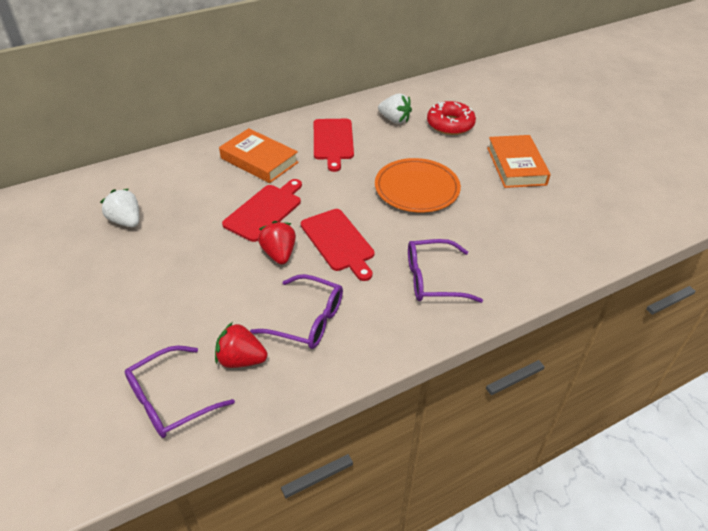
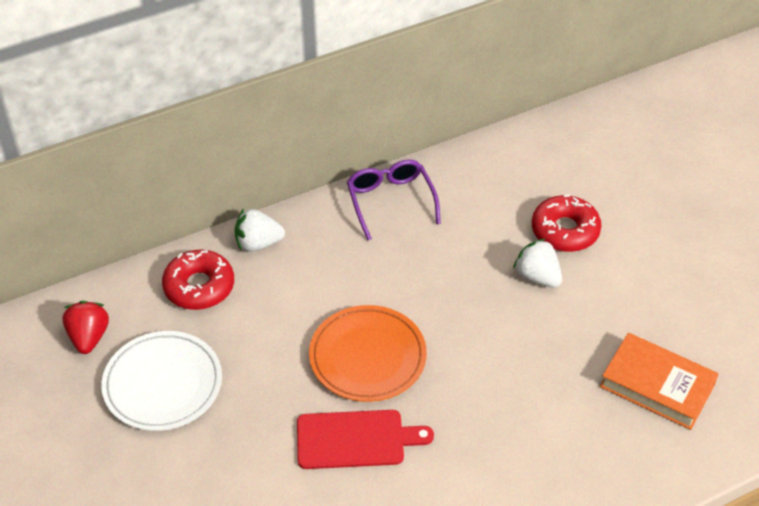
orange book: [219,128,298,183] [487,135,551,188] = 2 -> [600,333,719,430] = 1
purple glasses: [125,345,235,438] [250,274,343,349] [408,239,483,303] = 3 -> [347,160,441,241] = 1
red cutting board: [222,179,302,242] [301,209,374,281] [314,119,354,172] = 3 -> [297,410,434,469] = 1
red donut: [427,101,476,135] = 1 -> [162,250,234,310] [532,194,601,252] = 2
red strawberry: [215,322,267,368] [258,221,296,265] = 2 -> [62,301,109,354] = 1
white plate: none = 0 -> [102,331,222,431] = 1

